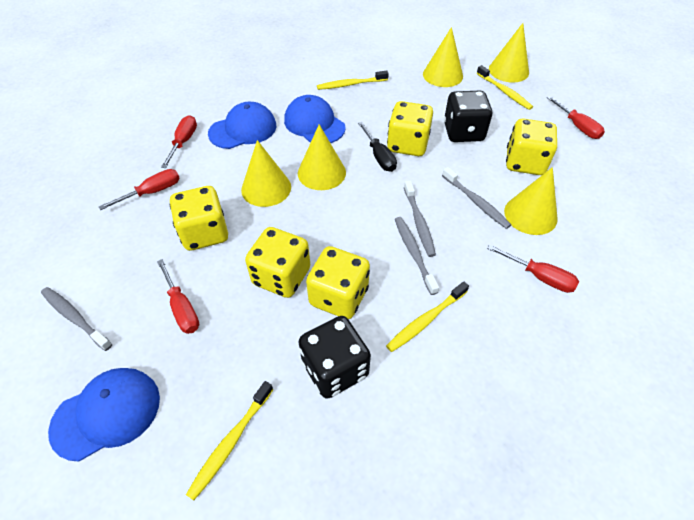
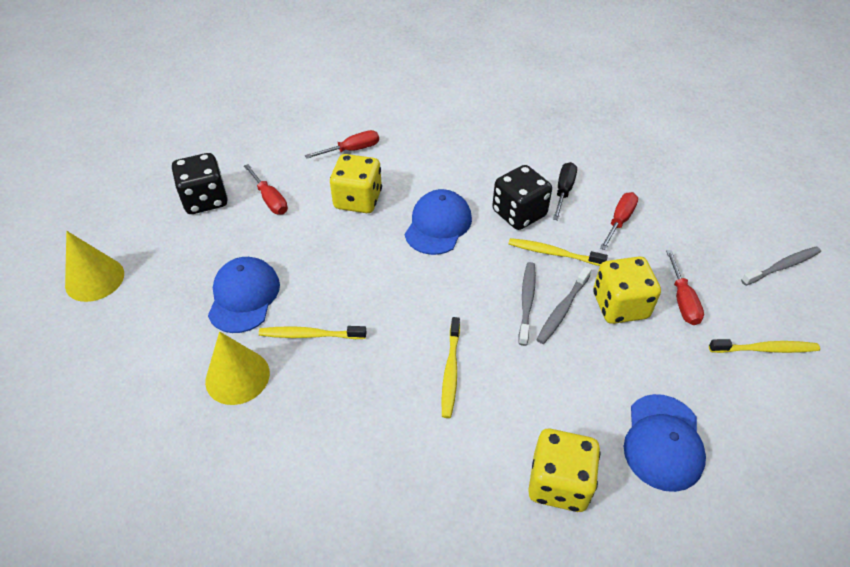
grey toothbrush: [41,287,112,351] [395,217,439,295] [404,181,436,257] [442,167,511,229] = 4 -> [519,262,536,346] [537,266,592,344] [741,246,821,286] = 3
red screwdriver: [99,169,180,210] [157,259,199,334] [161,115,197,168] [487,244,579,293] [547,96,605,139] = 5 -> [244,164,288,214] [305,130,379,159] [600,192,638,250] [666,250,704,325] = 4
yellow cone: [241,140,291,207] [298,124,346,190] [423,27,463,87] [489,23,529,83] [504,167,558,235] = 5 -> [65,231,124,302] [205,331,270,405] = 2
yellow dice: [170,186,228,251] [245,227,310,298] [306,246,370,319] [387,101,433,156] [506,119,557,175] = 5 -> [330,154,382,213] [528,429,600,512] [593,257,661,324] = 3

